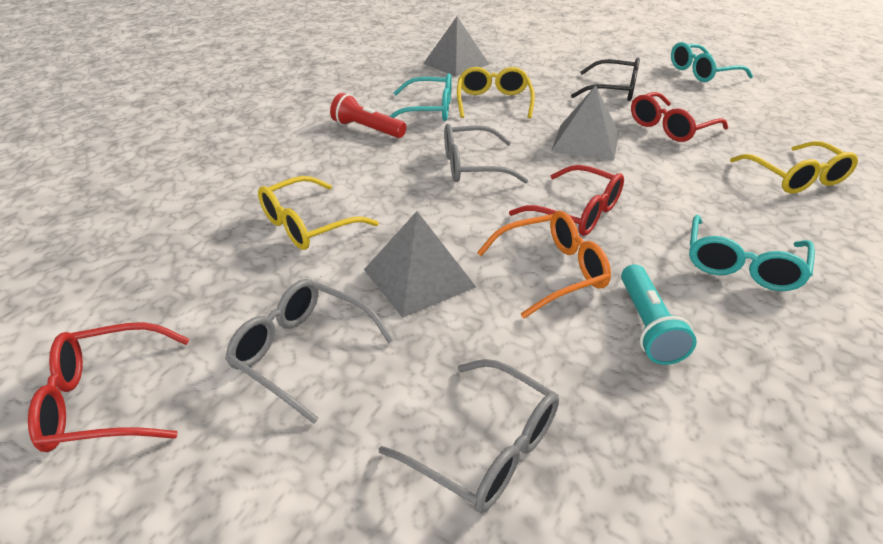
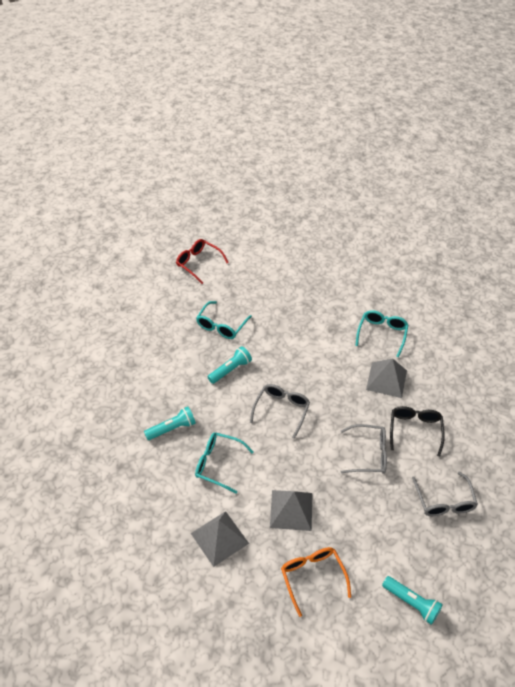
red flashlight: [330,93,406,138] = 1 -> none = 0
red glasses: [28,322,190,452] [509,165,624,236] [631,92,728,142] = 3 -> [176,239,229,284] = 1
turquoise flashlight: [621,264,697,365] = 1 -> [144,407,196,440] [208,346,252,384] [382,576,443,625] = 3
yellow glasses: [258,176,379,250] [457,67,535,118] [730,141,858,194] = 3 -> none = 0

